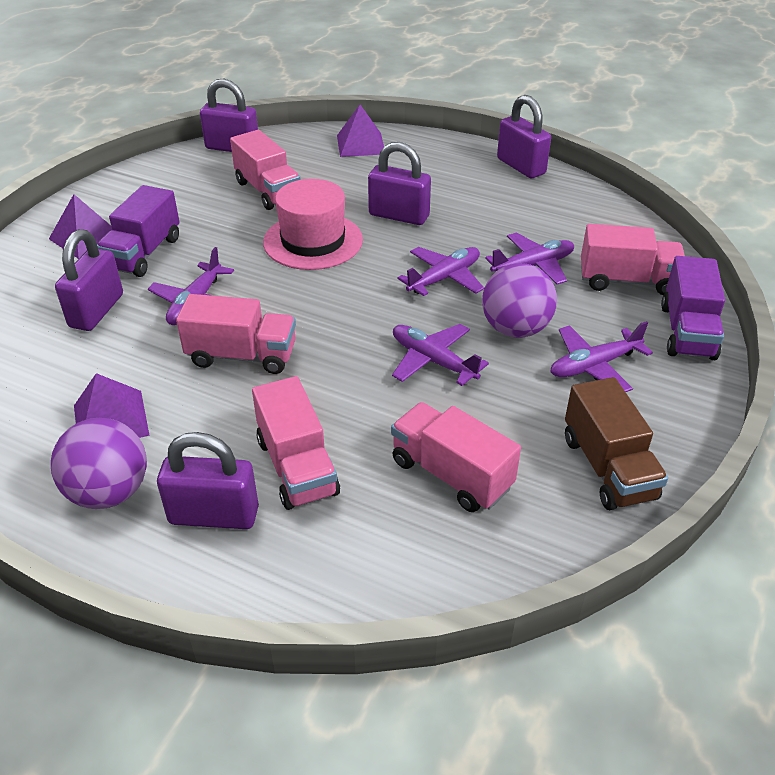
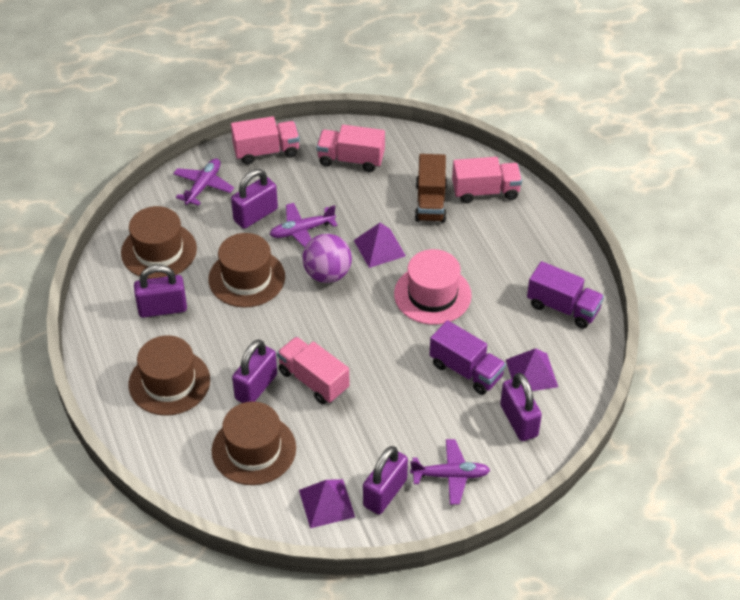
brown hat: none = 0 -> [121,206,197,279] [129,335,210,416] [208,233,285,307] [212,402,296,485] = 4
pink truck: [176,294,296,374] [230,130,300,210] [252,376,340,510] [391,402,521,512] [581,224,685,295] = 5 -> [231,116,300,164] [277,337,349,404] [317,125,385,172] [452,157,522,203] = 4
purple ball: [51,418,147,509] [482,263,557,338] = 2 -> [302,234,352,283] = 1
purple plane: [148,247,234,325] [392,324,489,386] [397,247,484,296] [485,232,574,284] [551,321,653,392] = 5 -> [173,158,234,206] [269,203,338,248] [410,439,490,505] = 3

